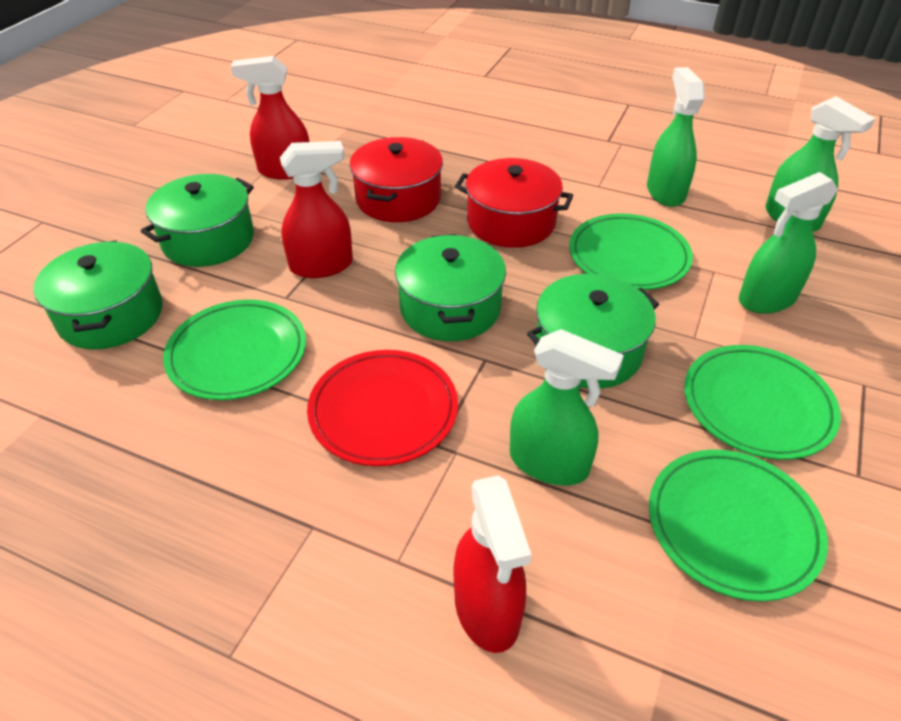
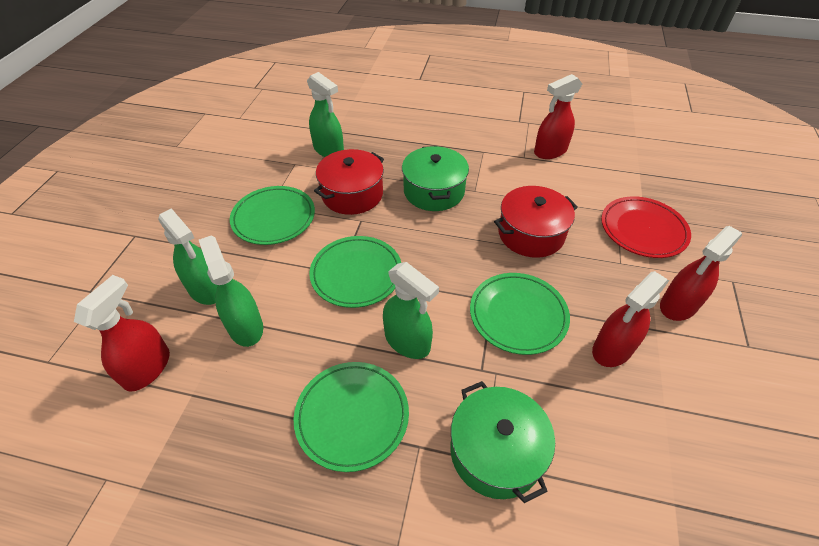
green pot: [33,241,163,350] [141,174,254,267] [395,234,506,341] [527,274,659,389] = 4 -> [402,146,469,211] [450,381,555,503] = 2
red spray bottle: [231,56,309,180] [280,141,353,278] [453,475,532,653] = 3 -> [74,275,170,392] [534,74,582,159] [592,271,669,367] [660,226,742,321] = 4

